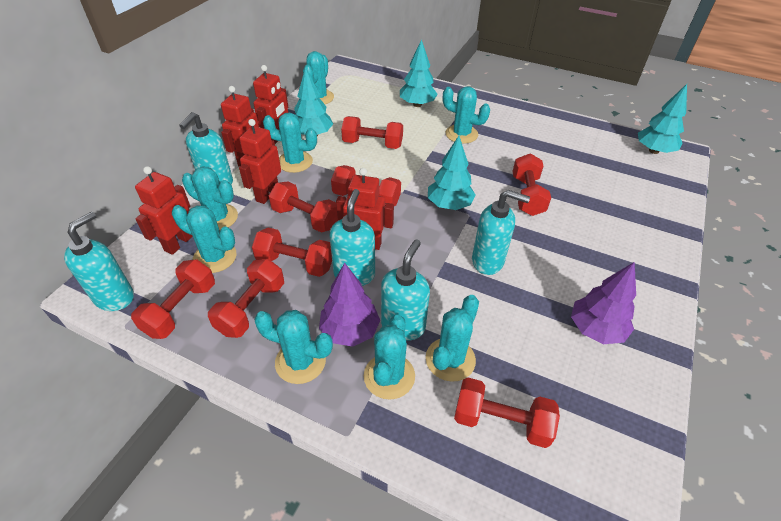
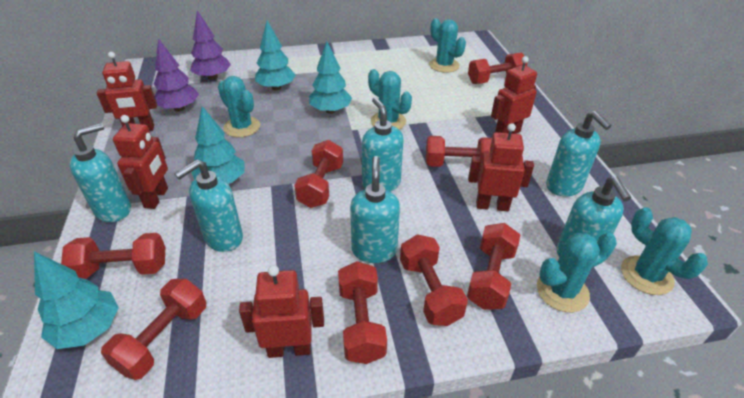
turquoise cactus: [172,205,237,273] [182,166,238,230] [254,310,333,384] [263,113,317,173] [303,51,334,104] [364,315,415,400] [426,295,479,382] [443,86,490,144] = 8 -> [218,76,260,138] [368,69,412,130] [429,18,466,73] [537,233,617,312] [621,207,708,295] = 5
turquoise soap dispenser: [64,212,134,311] [179,112,233,184] [329,189,375,286] [381,240,430,341] [472,190,530,275] = 5 -> [70,123,131,222] [175,159,243,252] [350,156,400,263] [362,97,403,192] [546,111,611,196] [556,176,631,257] = 6

